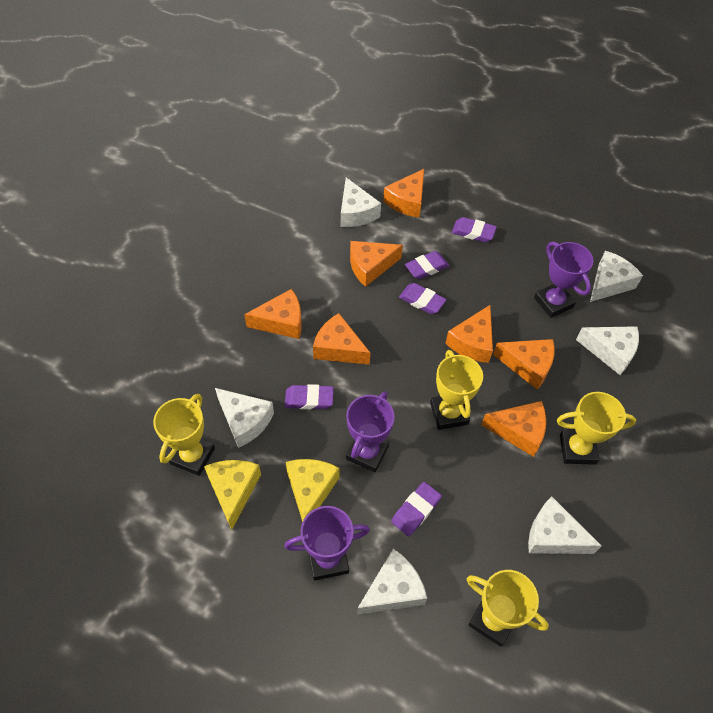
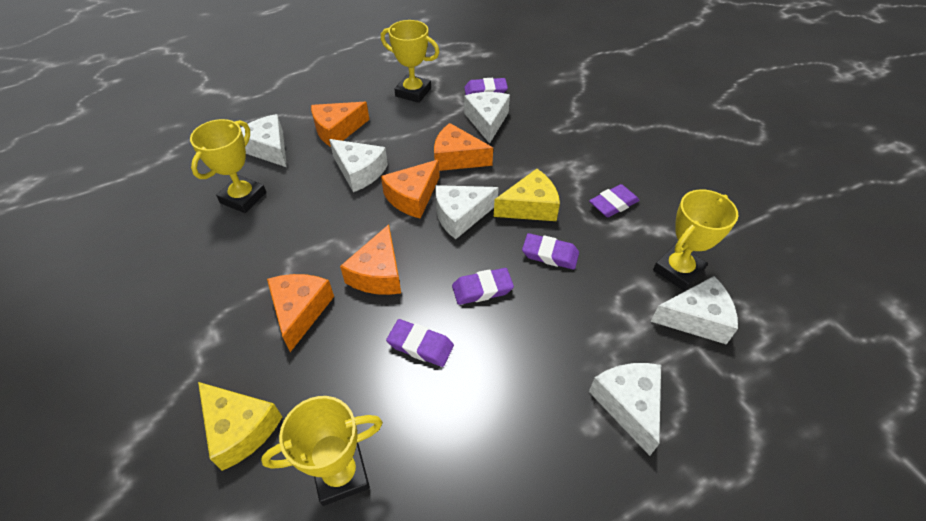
orange cheese: [244,289,302,339] [313,313,370,365] [350,241,403,287] [383,169,424,218] [445,305,493,363] [481,401,546,457] [493,339,555,390] = 7 -> [267,274,334,352] [311,102,369,147] [340,224,401,295] [381,160,440,219] [434,123,493,171] = 5
purple trophy: [284,506,370,580] [346,391,395,472] [534,242,593,318] = 3 -> none = 0

